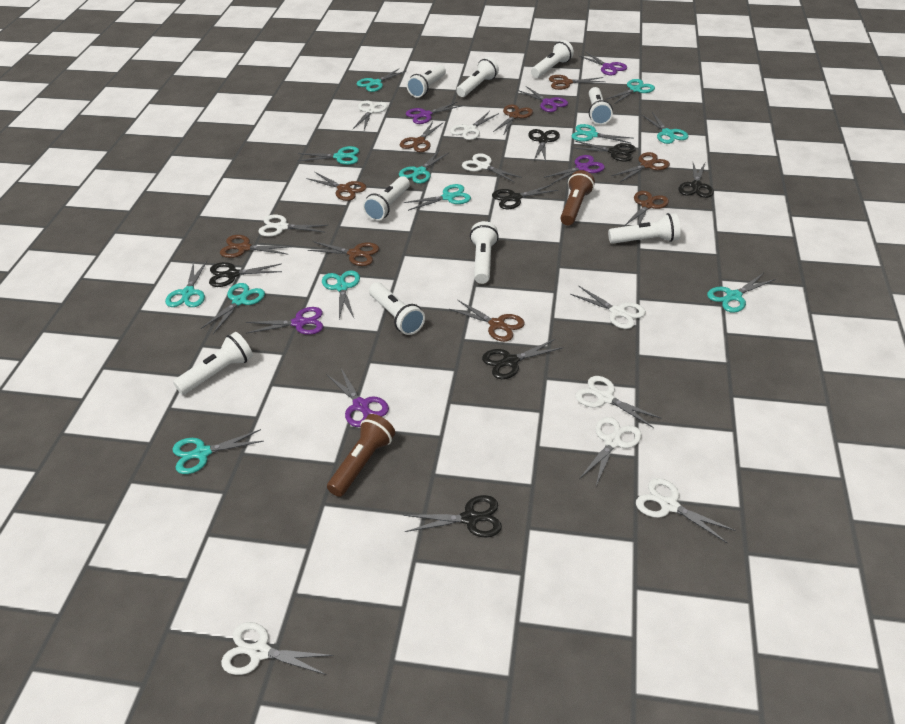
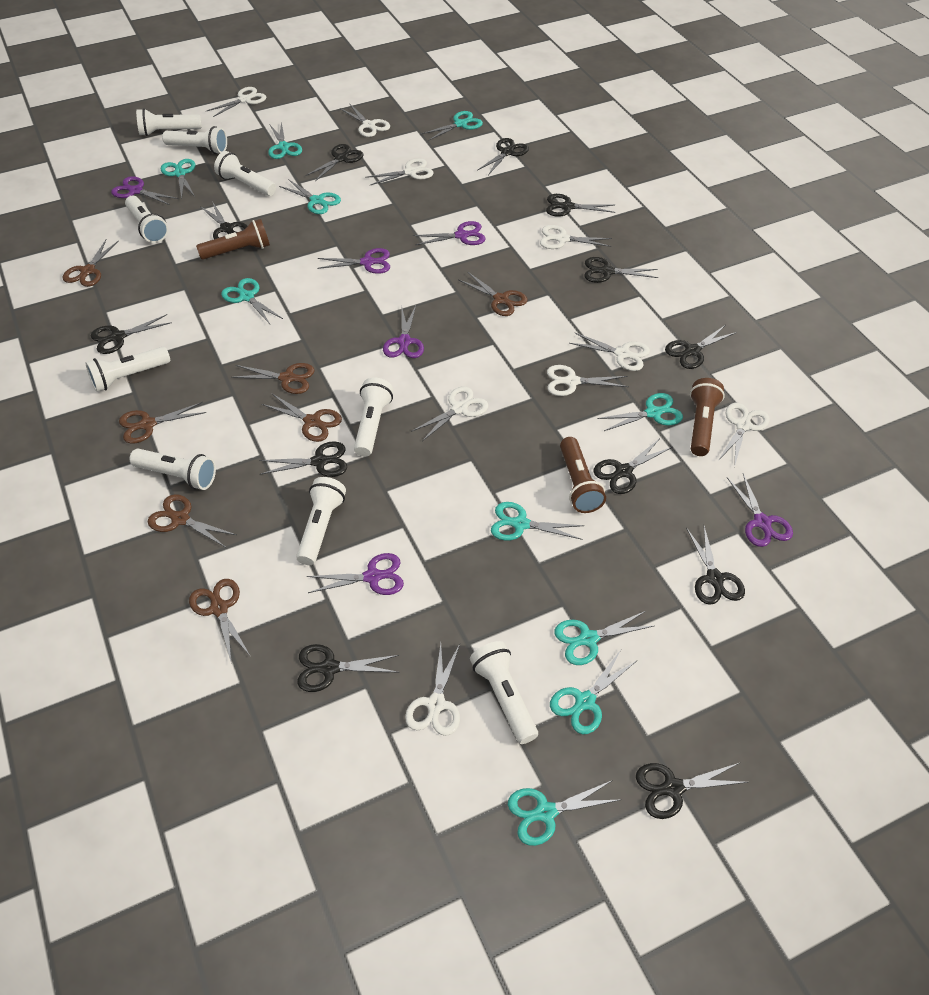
black scissors: [209,262,282,287] [404,495,502,538] [482,339,562,379] [492,184,558,209] [528,129,560,162] [572,141,636,162] [679,163,714,198] = 7 -> [91,314,172,354] [200,201,247,239] [259,441,347,477] [297,644,400,692] [305,144,364,181] [477,138,529,175] [546,194,615,217] [584,257,658,283] [593,438,673,494] [636,762,748,819] [665,325,737,369] [686,526,745,605] = 12
brown flashlight: [327,414,395,497] [560,170,595,225] = 2 -> [196,219,270,260] [560,437,606,513] [690,378,725,456] = 3
brown scissors: [220,235,292,258] [306,172,367,201] [307,241,379,266] [400,121,443,152] [449,300,525,342] [493,104,533,136] [549,75,605,90] [611,152,670,182] [624,191,669,226] = 9 -> [62,239,119,287] [119,402,206,444] [147,494,236,547] [189,579,251,661] [231,363,315,394] [262,394,342,442] [459,272,528,316] = 7
turquoise scissors: [165,261,207,307] [172,429,264,474] [201,283,265,334] [297,146,359,165] [322,270,360,319] [357,68,406,92] [399,150,449,184] [404,184,471,211] [572,124,632,144] [607,79,655,104] [642,112,689,144] [707,273,776,313] = 12 -> [161,159,195,199] [221,278,283,324] [268,121,302,159] [279,179,341,214] [421,111,483,141] [491,502,584,541] [508,780,619,846] [550,650,636,734] [554,611,654,665] [597,393,683,431] = 10

